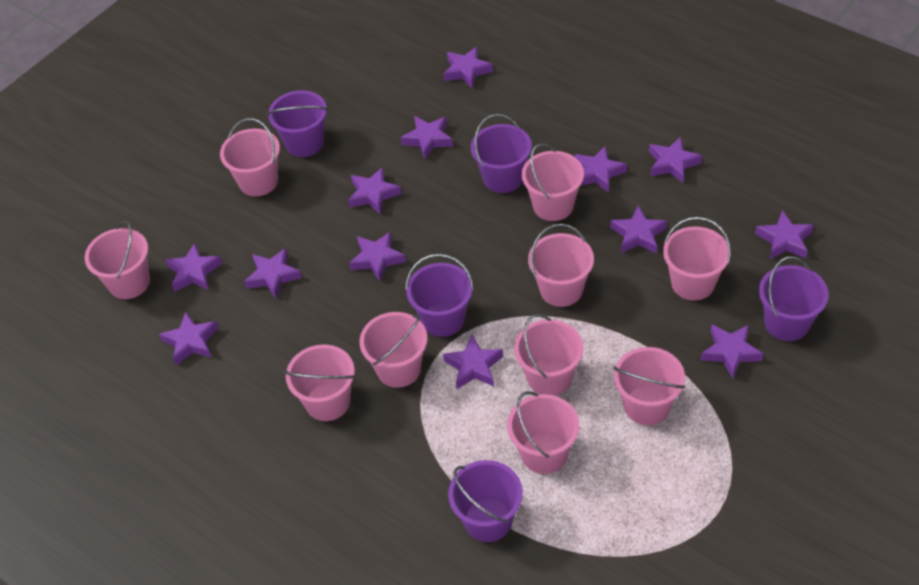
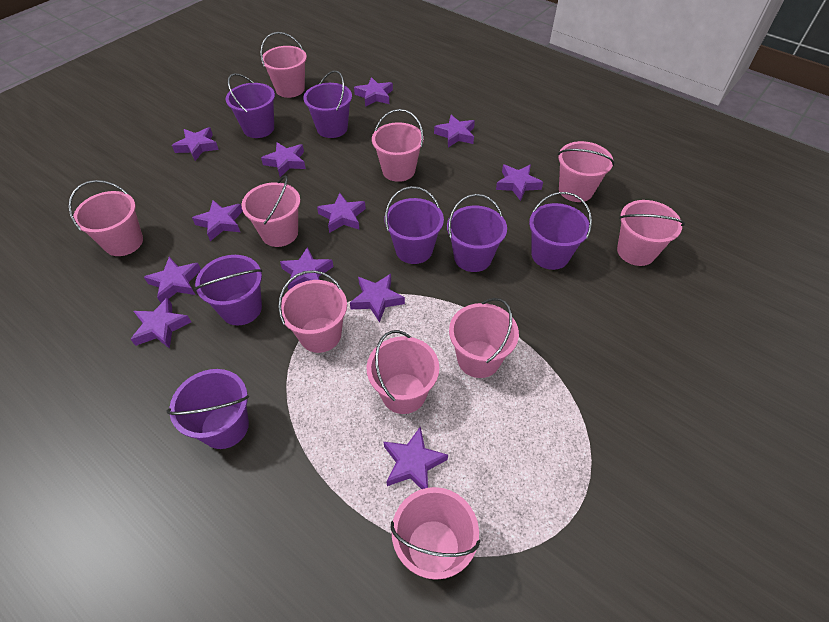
purple bucket: [267,90,328,157] [405,254,474,337] [448,460,523,542] [471,114,532,193] [759,256,829,341] = 5 -> [166,369,249,449] [194,255,262,326] [226,73,275,138] [303,70,352,138] [384,186,444,264] [447,194,507,272] [529,192,592,270] = 7
purple star: [159,311,219,365] [165,243,222,292] [244,248,302,299] [348,167,402,214] [349,231,406,281] [401,116,453,159] [443,47,493,88] [443,335,503,389] [575,146,627,193] [610,205,667,254] [649,137,702,183] [701,325,763,378] [755,210,814,259] = 13 -> [131,297,191,349] [144,257,201,303] [172,127,219,161] [192,200,243,241] [261,142,306,177] [280,247,334,290] [317,193,366,233] [350,274,405,323] [354,77,393,107] [384,426,448,489] [434,115,475,147] [496,165,543,201] = 12

